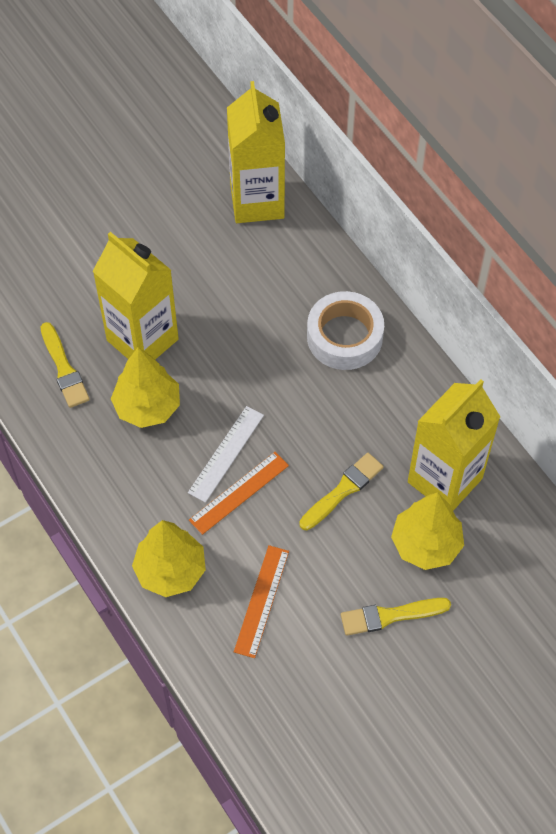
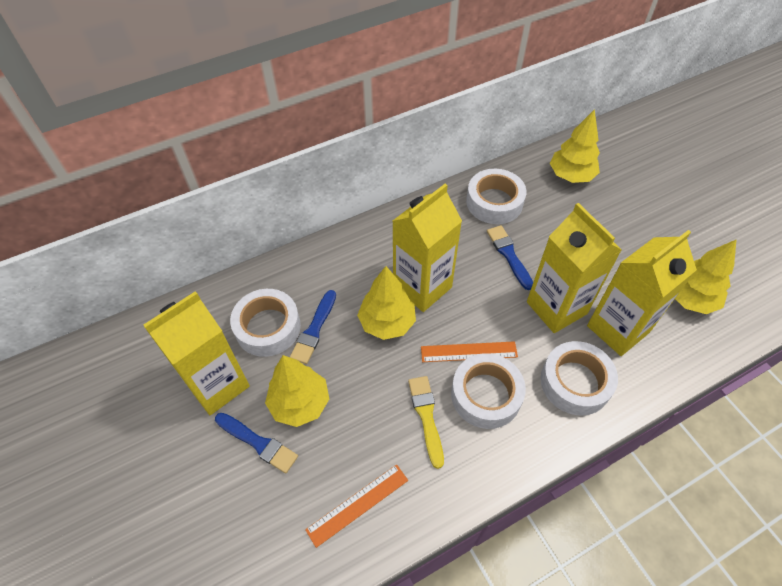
blue brush: none = 0 -> [215,413,298,473] [290,290,336,364] [487,225,533,290] = 3
white ruler: [188,406,264,503] = 1 -> none = 0
white tape: [307,291,384,370] = 1 -> [230,289,301,357] [451,353,526,429] [466,169,526,224] [540,341,618,415] = 4
yellow brush: [41,322,90,408] [299,453,384,530] [341,598,451,636] = 3 -> [408,376,444,469] = 1
yellow carton: [92,232,179,359] [227,81,285,223] [408,379,500,511] = 3 -> [144,291,250,415] [393,184,462,312] [527,203,622,333] [587,230,697,356] = 4
yellow tree: [111,347,180,428] [132,520,206,597] [391,492,464,570] = 3 -> [265,355,329,427] [357,266,416,340] [550,109,600,183] [675,239,737,314] = 4

